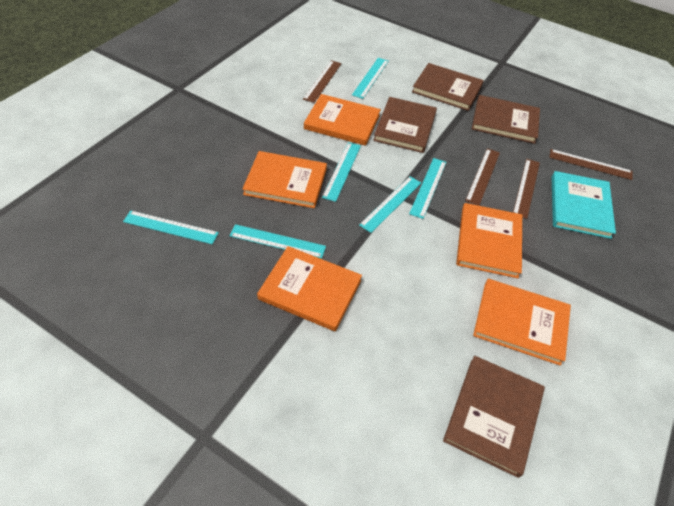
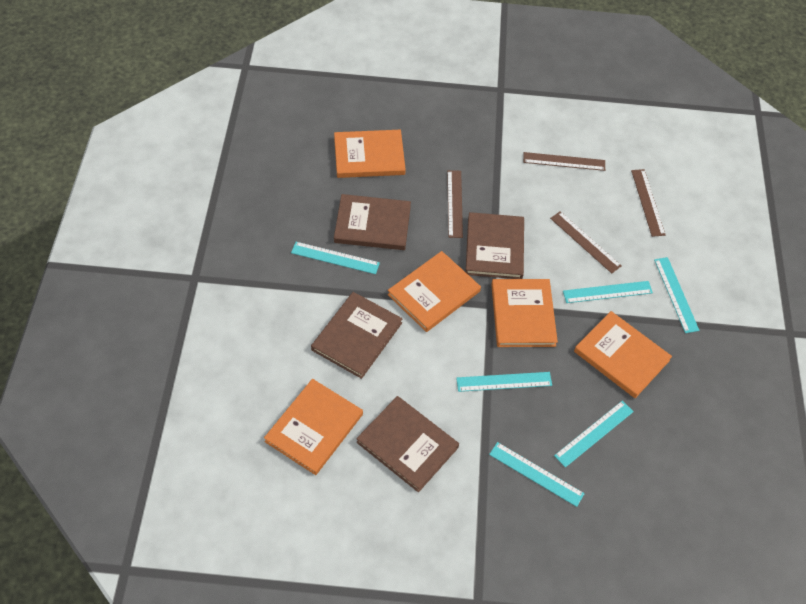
turquoise book: [552,171,616,239] = 1 -> none = 0

